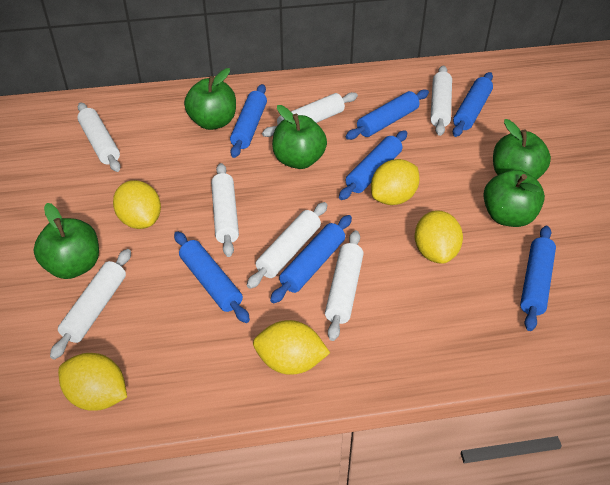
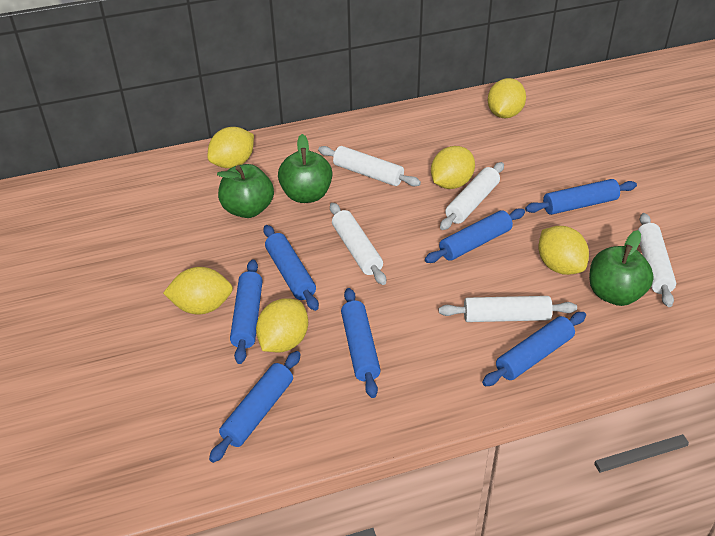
green apple: [33,203,99,279] [184,68,236,130] [272,105,327,169] [483,170,545,227] [493,119,551,179] = 5 -> [217,164,274,218] [278,134,332,203] [589,230,654,306] = 3
white rolling pin: [50,249,131,359] [77,102,121,172] [211,163,239,257] [247,202,327,289] [262,92,358,137] [325,230,364,341] [430,65,452,136] = 7 -> [318,146,421,186] [330,203,386,285] [439,296,577,322] [440,162,504,230] [638,213,676,307] = 5
yellow lemon: [58,353,127,411] [113,180,161,229] [253,320,330,375] [371,159,420,205] [415,210,463,264] = 5 -> [163,267,233,315] [207,127,254,168] [256,298,308,352] [431,146,475,189] [488,78,526,118] [538,226,589,275] = 6

